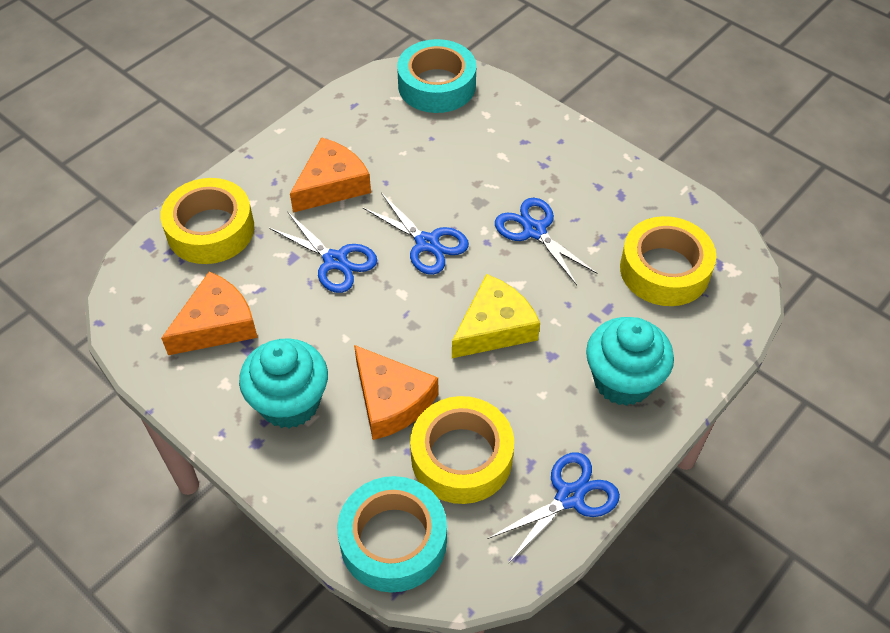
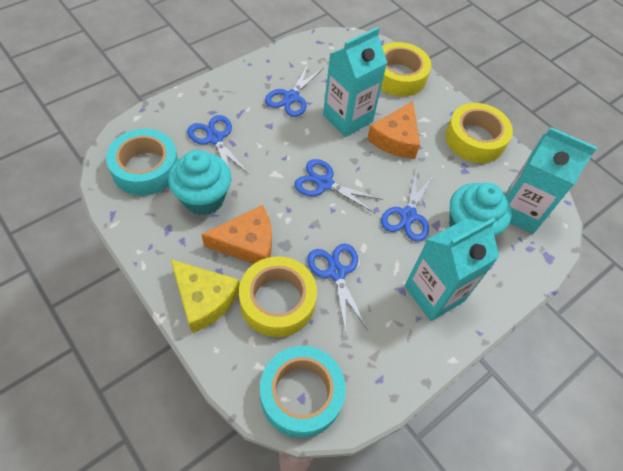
blue scissors: [269,211,377,293] [363,193,469,275] [488,452,620,564] [495,198,597,285] = 4 -> [187,115,250,181] [265,63,323,117] [294,159,383,213] [307,243,368,334] [381,170,434,241] = 5
orange cheese: [161,271,258,355] [290,137,371,213] [354,345,438,440] = 3 -> [201,205,272,264] [367,101,420,159] = 2
turquoise carton: none = 0 -> [323,27,388,137] [405,218,499,321] [505,127,597,234] = 3

